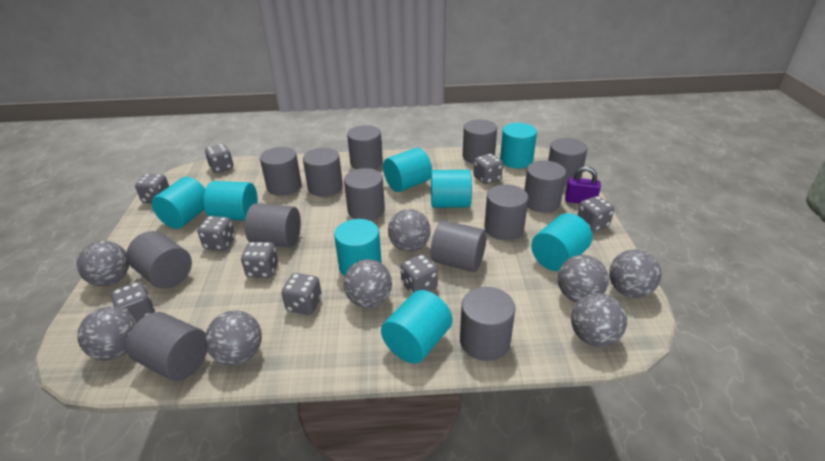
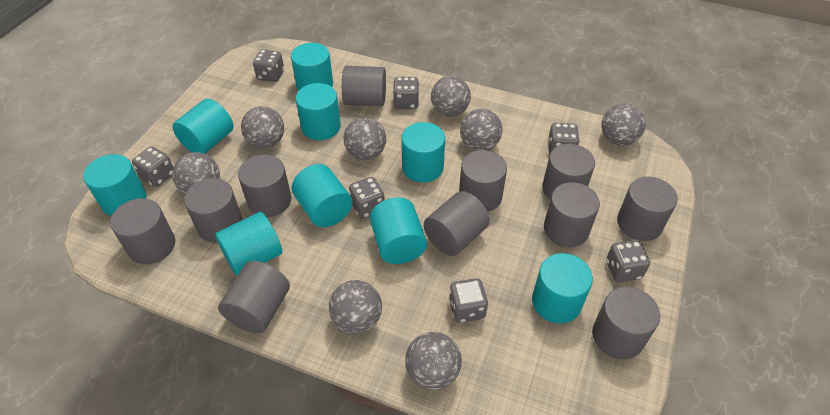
grey cylinder: [126,231,192,289] [126,312,208,381] [245,203,301,247] [260,147,302,196] [303,148,343,197] [344,168,385,221] [347,125,383,169] [430,220,487,272] [460,287,515,361] [463,119,497,164] [484,184,529,240] [524,160,566,213] [548,138,587,186] = 13 -> [110,198,175,264] [184,178,243,243] [218,261,290,333] [238,154,291,217] [342,66,386,106] [424,191,490,256] [459,150,507,212] [542,144,595,200] [544,182,600,247] [592,287,660,359] [617,177,678,241] = 11
grey dice: [111,282,155,322] [135,174,169,203] [197,216,235,251] [205,144,233,173] [241,242,278,278] [282,273,322,315] [401,254,438,294] [473,153,503,184] [577,196,614,232] = 9 -> [132,146,173,187] [253,49,284,82] [349,177,385,218] [393,77,419,109] [449,278,488,323] [548,123,580,154] [606,240,650,282] = 7
purple padlock: [565,167,601,203] = 1 -> none = 0
turquoise cylinder: [152,177,205,229] [204,181,258,221] [334,219,382,276] [381,290,452,364] [383,148,432,192] [431,170,472,208] [500,123,537,168] [531,213,592,271] = 8 -> [83,154,146,216] [172,99,234,154] [215,212,282,276] [291,43,333,91] [291,164,353,227] [296,83,341,140] [370,197,427,264] [401,122,445,182] [532,253,593,324] = 9

